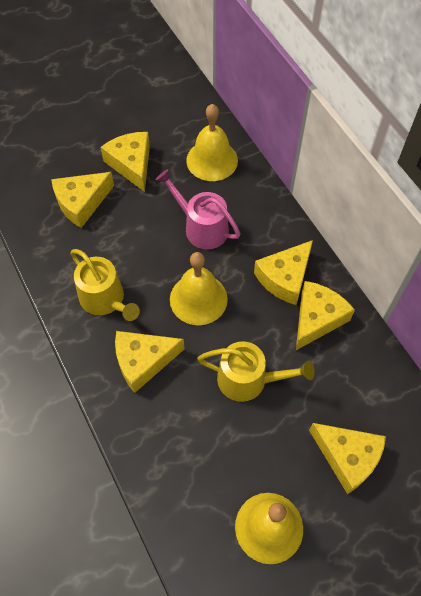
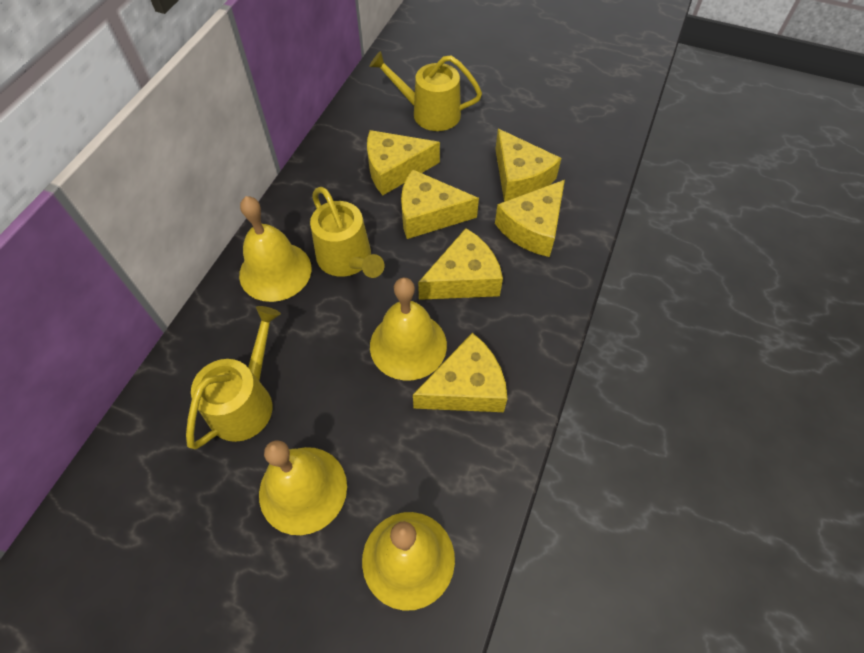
pink watering can: [156,169,241,249] = 1 -> none = 0
yellow bell: [170,252,228,325] [186,104,238,181] [235,493,303,564] = 3 -> [239,196,311,302] [259,440,347,535] [362,512,455,611] [370,278,447,380] = 4
yellow watering can: [70,249,140,321] [197,341,315,402] = 2 -> [186,306,281,449] [310,187,384,278] [369,51,482,131] = 3

